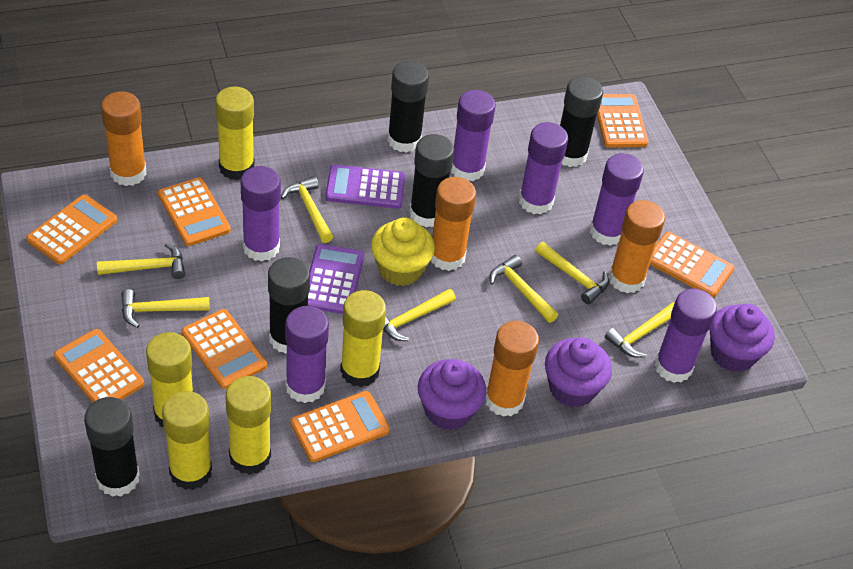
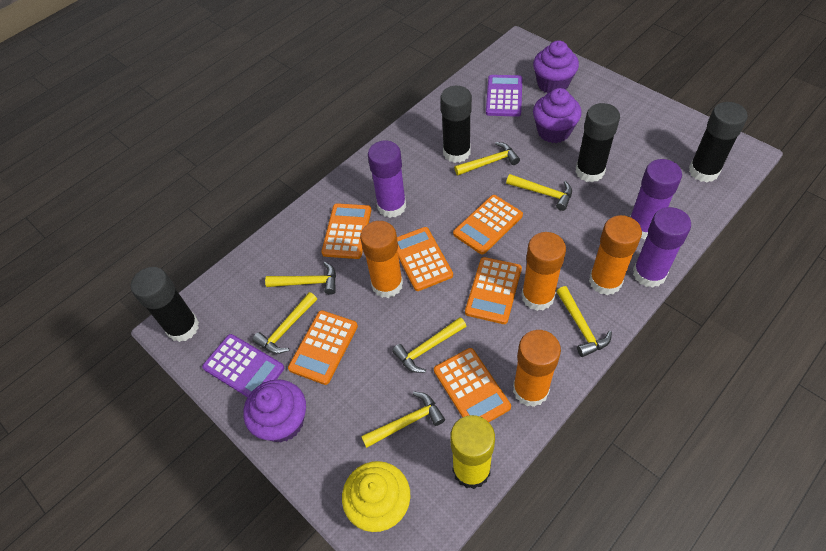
black glue stick: [84,397,140,497] [268,257,310,354] [387,61,429,153] [409,134,454,227] [560,76,603,167] = 5 -> [131,267,199,342] [440,86,472,163] [575,103,620,182] [689,102,748,182] = 4
orange calculator: [26,195,117,264] [54,329,144,403] [158,177,231,246] [182,309,267,389] [290,391,390,462] [597,94,649,148] [650,232,735,297] = 7 -> [288,310,358,385] [321,203,371,259] [397,227,453,291] [434,348,511,422] [453,195,523,255] [465,257,522,324] = 6
purple glue stick: [240,166,281,261] [285,306,329,403] [451,90,496,181] [519,122,568,215] [590,153,644,246] [655,289,717,383] = 6 -> [368,140,406,218] [630,159,682,239] [633,207,691,288] = 3
yellow glue stick: [146,332,193,427] [162,391,212,490] [215,86,255,180] [226,376,271,475] [340,290,386,387] = 5 -> [450,415,495,489] = 1

